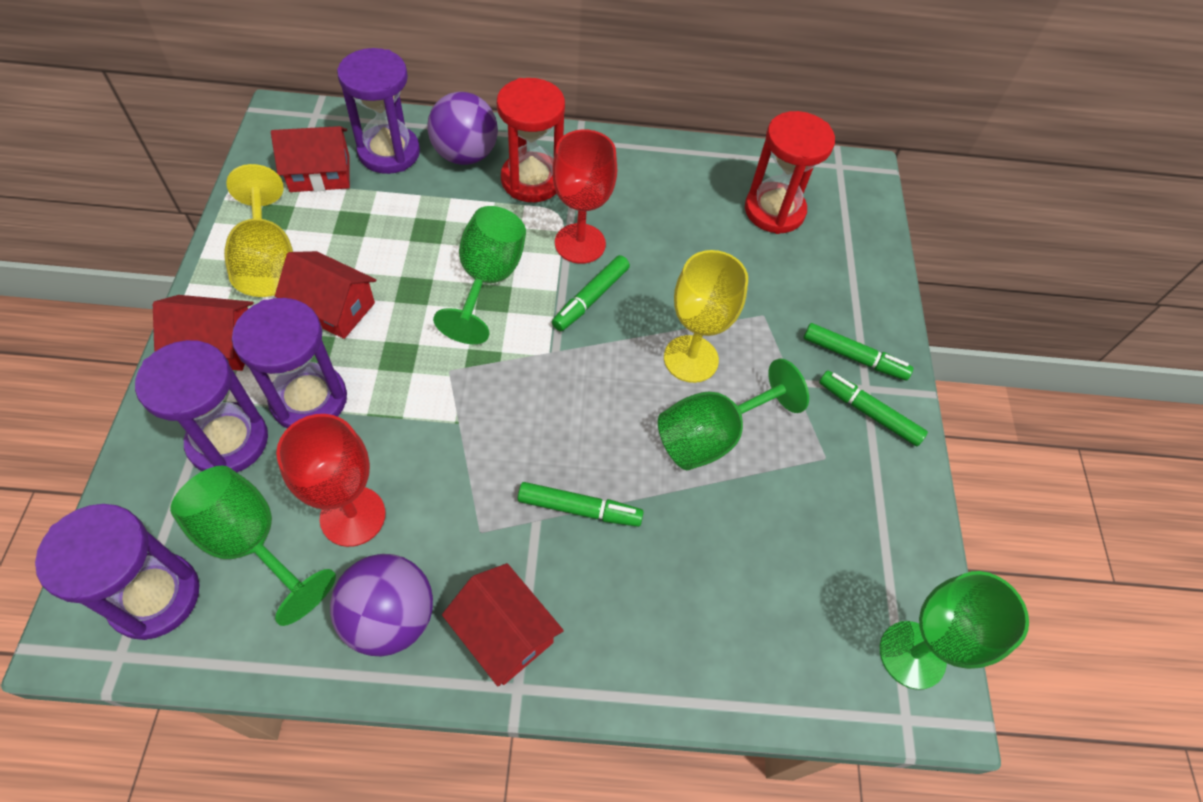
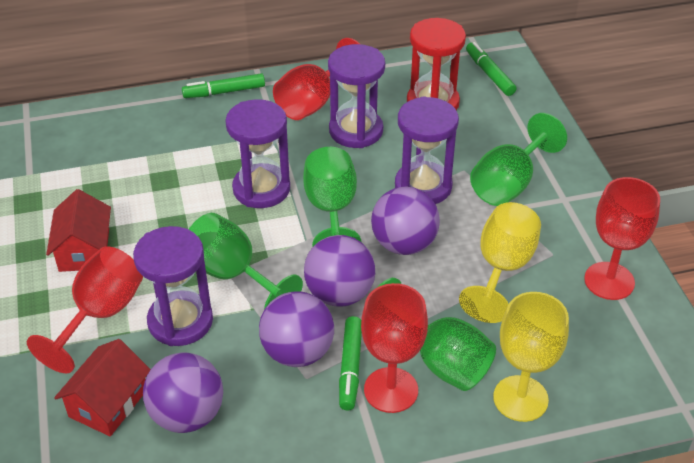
green marker: [518,482,644,527] [552,255,630,331] [803,323,913,380] [819,370,928,446] = 4 -> [182,73,265,98] [339,316,362,411] [466,42,516,96] = 3
purple ball: [330,554,433,657] [427,92,498,165] = 2 -> [143,352,223,433] [259,291,334,367] [304,235,375,307] [371,187,440,255] = 4
red goblet: [276,414,385,547] [552,130,617,264] = 2 -> [27,246,143,373] [273,38,360,120] [361,283,428,413] [584,177,660,300] = 4
red hourglass: [497,78,565,202] [745,111,835,234] = 2 -> [407,18,466,110] = 1
red house: [153,295,254,371] [271,126,350,192] [275,251,376,339] [442,563,564,687] = 4 -> [46,189,111,272] [54,339,151,436] = 2

